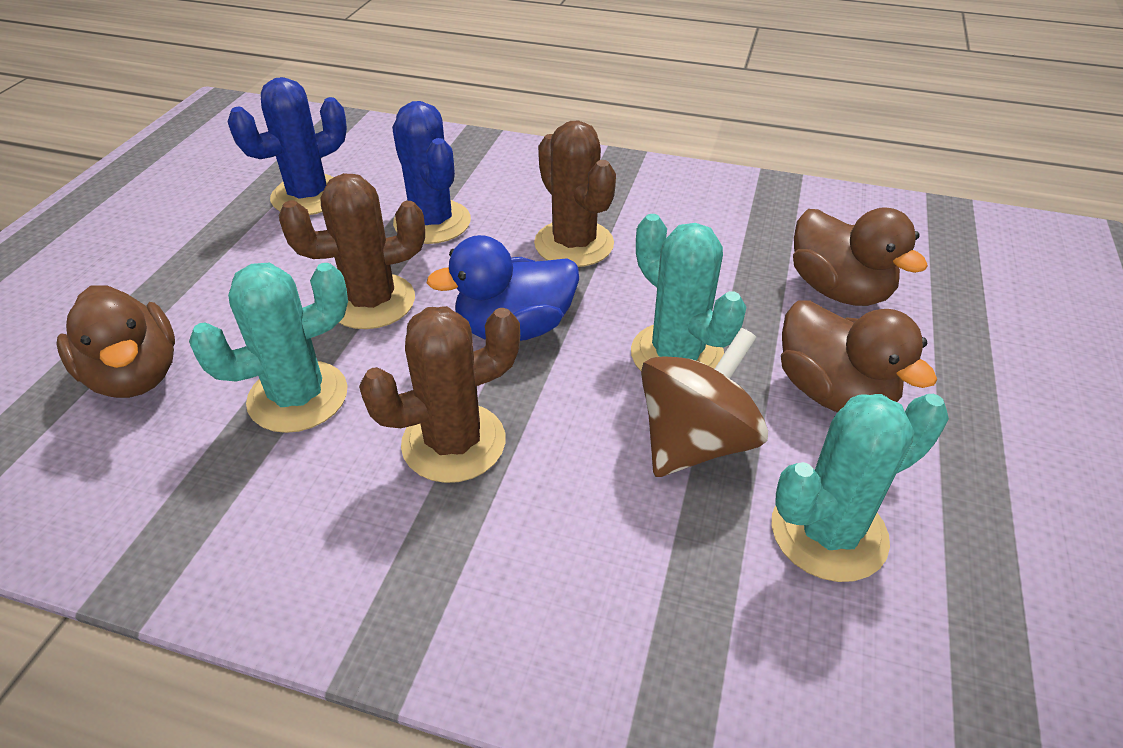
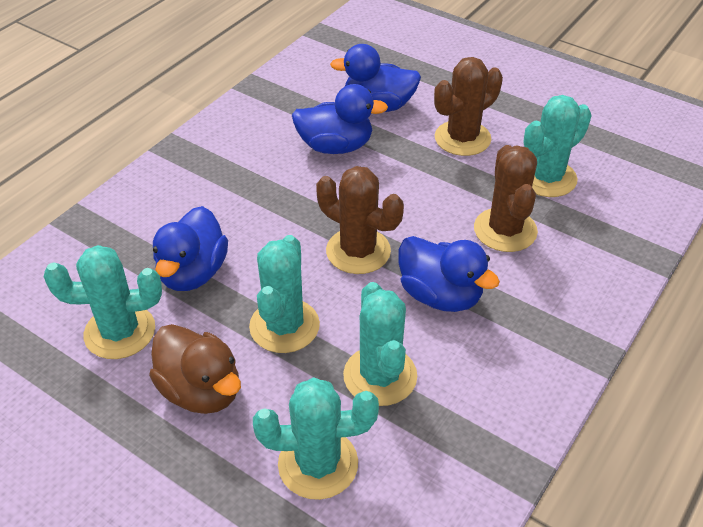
blue cactus: [228,77,347,215] [392,101,471,244] = 2 -> none = 0
blue duck: [427,235,579,341] = 1 -> [153,206,228,291] [292,84,388,154] [330,44,421,112] [398,236,500,312] = 4
brown duck: [57,285,175,398] [781,300,937,413] [793,207,928,306] = 3 -> [149,324,241,414] = 1
brown spinning top: [641,328,768,477] = 1 -> none = 0
turquoise cactus: [189,262,348,433] [631,214,746,371] [772,394,949,582] = 3 -> [44,245,162,359] [249,235,320,353] [253,377,379,500] [343,282,417,406] [523,95,592,197] = 5

